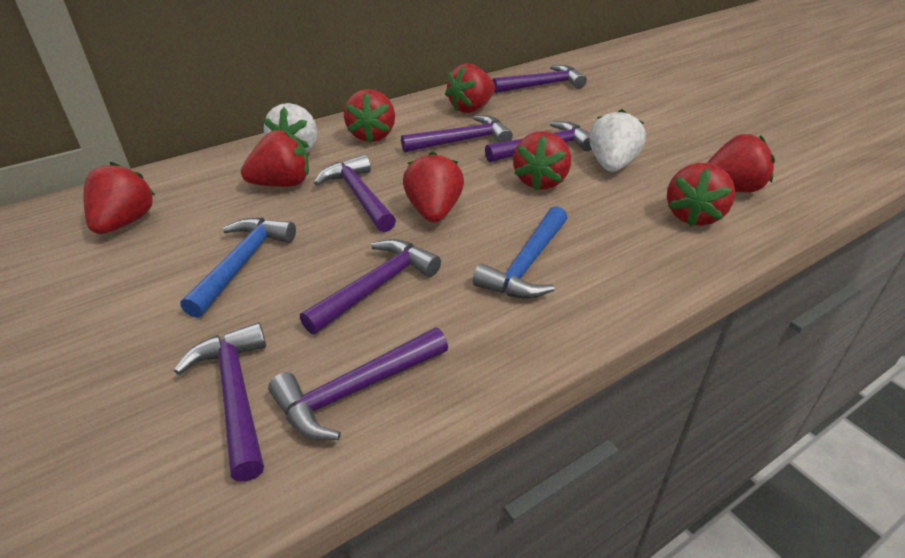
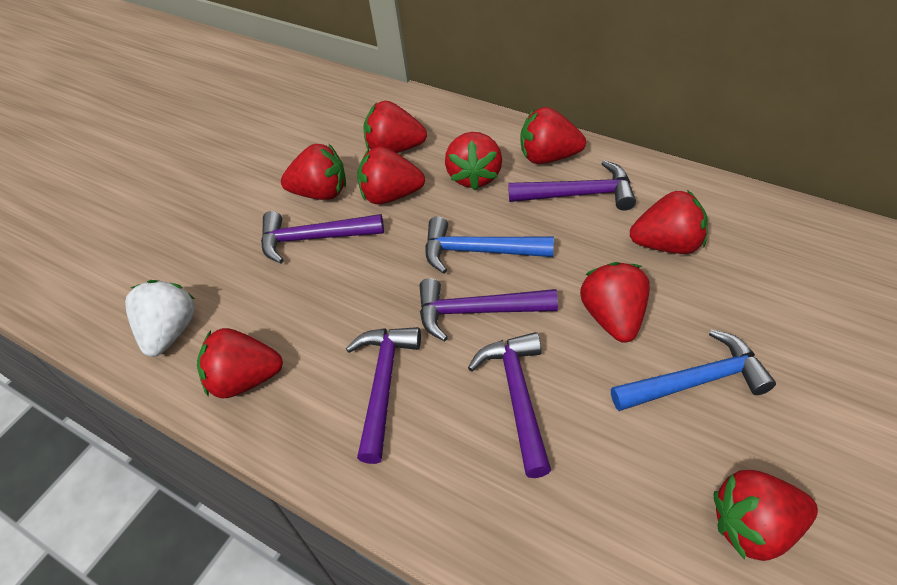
purple hammer: [174,323,266,482] [268,327,448,440] [300,239,441,334] [314,154,396,232] [401,115,513,153] [485,121,592,162] [492,65,587,93] = 7 -> [261,211,384,263] [346,327,421,464] [420,278,558,341] [468,332,551,478] [508,160,636,211] = 5
red strawberry: [84,162,156,234] [241,130,309,187] [344,89,395,143] [403,151,464,223] [445,63,495,113] [513,131,571,190] [667,163,735,227] [707,134,775,193] = 8 -> [197,328,283,398] [281,144,346,200] [357,147,425,205] [363,101,427,153] [445,132,502,190] [521,107,586,164] [580,262,650,343] [630,190,708,254] [714,470,818,561] = 9
white strawberry: [264,103,317,153] [589,109,646,172] = 2 -> [125,280,195,357] = 1

